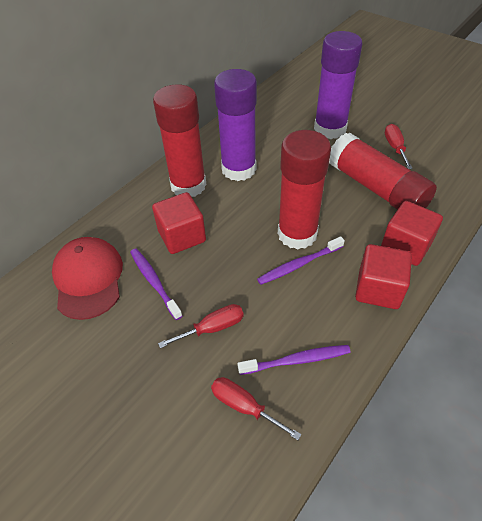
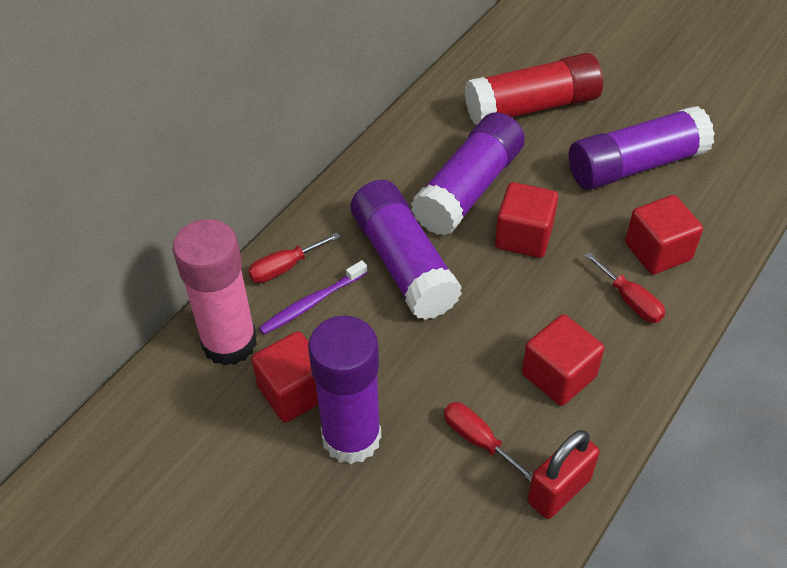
pink glue stick: none = 0 -> [173,219,257,366] = 1
purple glue stick: [214,69,257,181] [314,31,363,139] = 2 -> [308,315,381,464] [351,180,462,320] [411,112,525,236] [569,106,715,190] = 4
purple toothbrush: [130,248,183,320] [237,345,351,375] [257,236,345,285] = 3 -> [259,260,368,334] = 1
red cap: [52,237,123,320] = 1 -> none = 0
red cube: [152,192,206,254] [355,244,412,309] [381,201,443,266] = 3 -> [251,331,319,423] [495,182,558,258] [522,314,604,406] [625,195,703,275] = 4
red glue stick: [153,84,207,197] [278,130,331,249] [329,133,437,210] = 3 -> [465,53,603,126] = 1
red padlock: none = 0 -> [528,430,600,519] = 1

